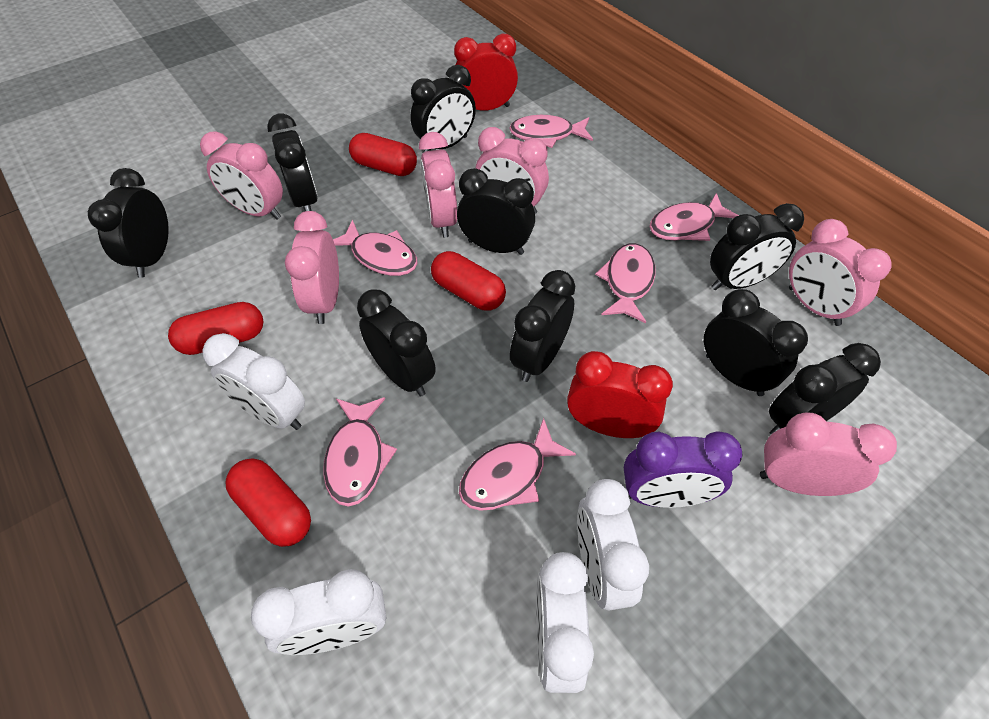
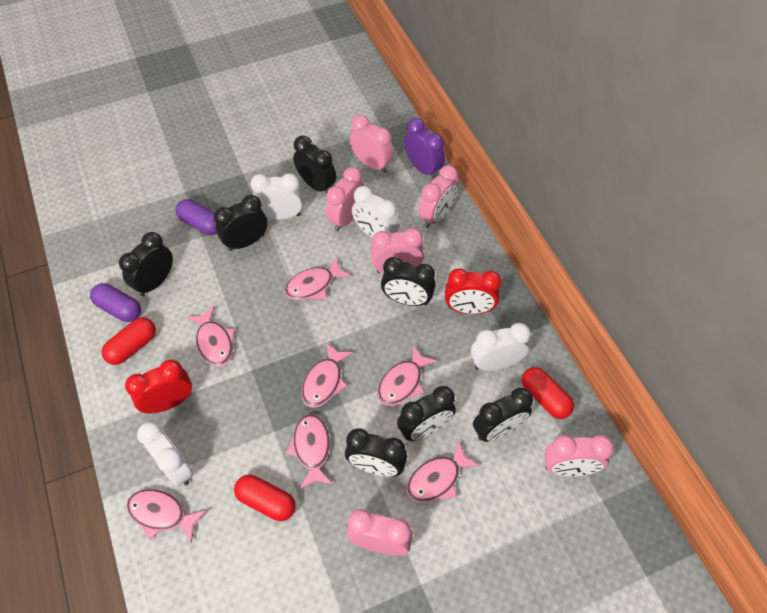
black clock: [88,168,169,278] [267,114,318,211] [357,289,436,397] [410,65,476,153] [457,168,535,255] [510,270,575,382] [704,289,808,396] [710,203,804,290] [769,343,881,435] = 9 -> [119,232,173,296] [214,195,268,251] [293,136,336,194] [345,428,407,476] [381,257,436,306] [397,386,456,441] [473,388,533,442] = 7
pink fish: [323,397,397,507] [333,220,418,276] [459,418,576,511] [509,115,593,148] [595,243,656,323] [650,193,739,241] = 6 -> [126,489,207,543] [187,306,235,367] [284,257,351,300] [286,414,333,489] [301,342,353,408] [377,345,438,406] [406,442,480,503] = 7
purple capsule: none = 0 -> [90,283,141,322] [176,199,217,235] = 2
red capsule: [168,302,264,355] [225,458,311,547] [349,133,417,176] [431,251,506,311] = 4 -> [101,317,156,365] [234,475,296,521] [522,367,574,419] = 3

